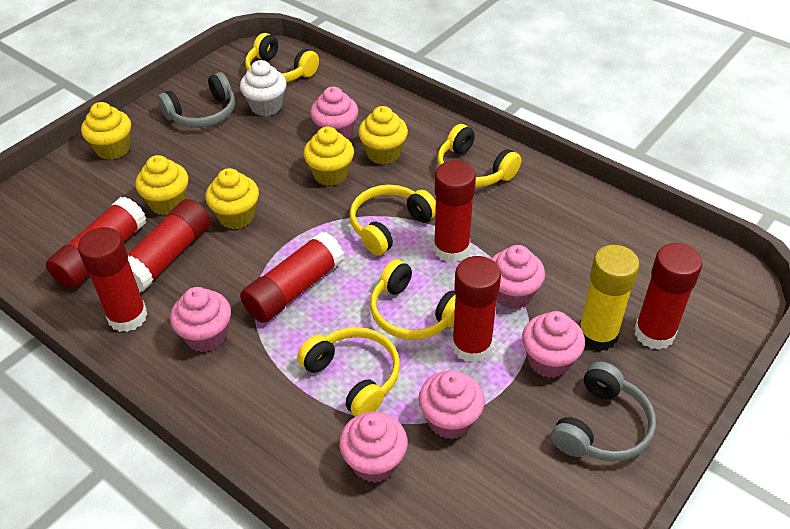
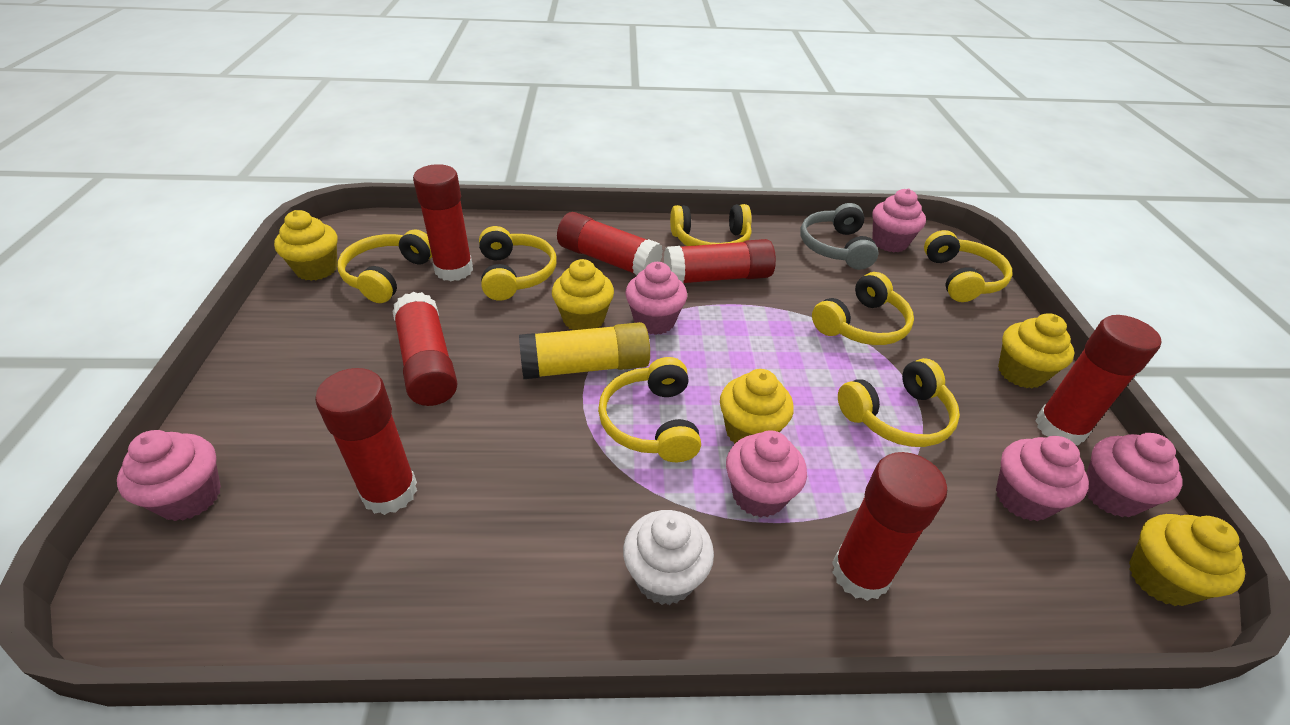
grey headphones: [158,72,235,128] [551,362,656,462] = 2 -> [800,203,879,270] = 1
yellow headphones: [245,33,319,82] [297,327,400,416] [349,185,436,255] [370,259,456,340] [437,124,521,187] = 5 -> [337,229,432,303] [479,226,557,301] [598,357,701,462] [670,204,752,246] [812,272,914,345] [838,358,960,447] [924,230,1012,302] = 7

